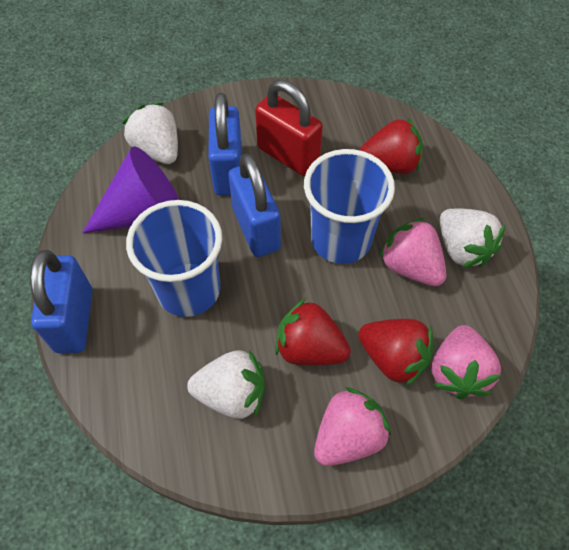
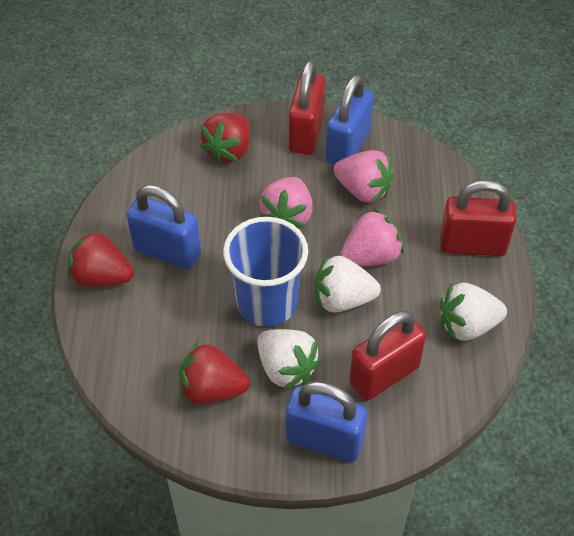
blue cup: [126,200,222,317] [304,149,395,264] = 2 -> [223,217,308,327] = 1
purple cone: [82,146,179,233] = 1 -> none = 0
red padlock: [255,80,323,176] = 1 -> [289,60,326,155] [349,310,426,401] [440,180,517,256] = 3

